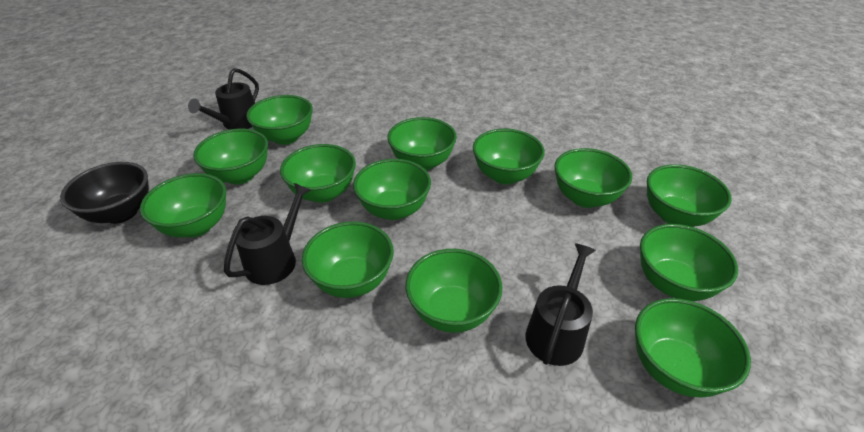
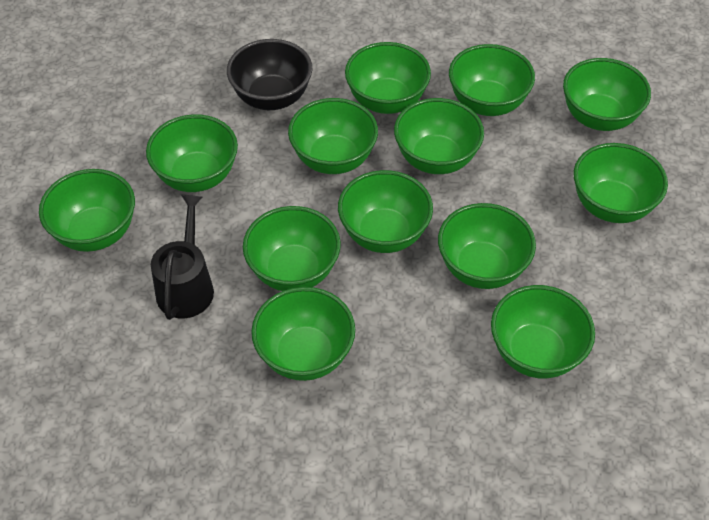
black watering can: [188,68,259,130] [224,183,311,285] [526,243,596,366] = 3 -> [151,195,214,320] = 1

